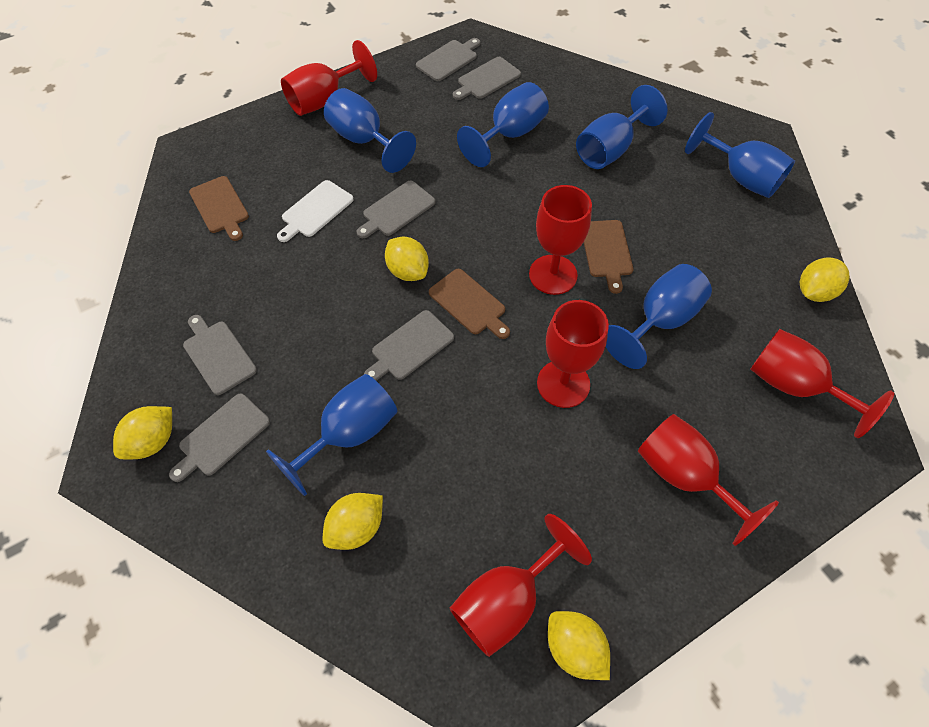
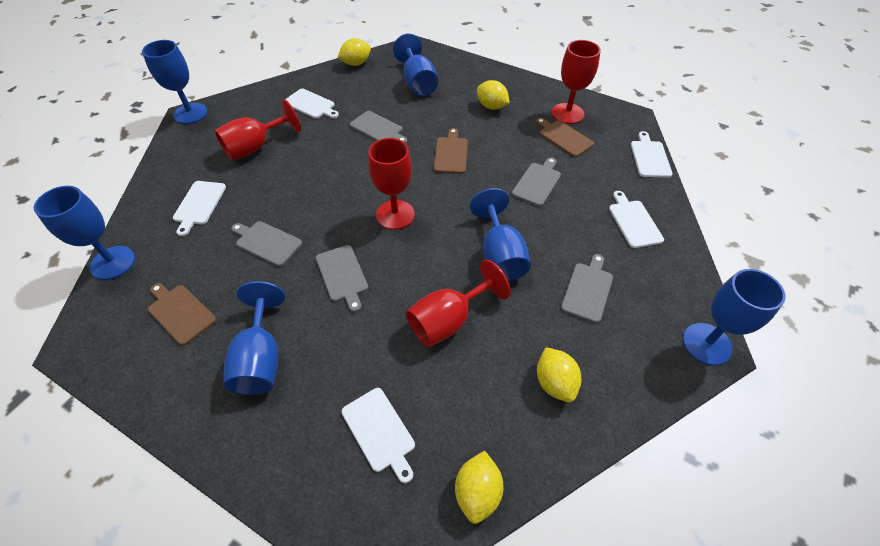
grey cutting board: [169,394,270,482] [183,315,257,395] [357,181,436,238] [364,310,454,381] [416,38,480,81] [453,57,521,100] = 6 -> [231,221,302,267] [316,245,368,312] [350,111,407,143] [512,157,561,206] [561,254,613,323] = 5
red goblet: [281,40,377,116] [450,514,592,657] [529,185,592,295] [537,300,609,408] [638,414,779,546] [750,329,894,438] = 6 -> [214,99,301,161] [368,138,415,230] [406,259,511,347] [552,40,601,124] = 4
white cutting board: [277,180,354,242] = 1 -> [173,181,226,236] [286,88,339,119] [342,388,415,483] [609,191,664,248] [631,131,673,178] = 5
yellow lemon: [113,406,172,459] [323,493,383,550] [385,237,429,281] [548,611,610,680] [800,258,850,302] = 5 -> [338,38,371,66] [455,451,504,524] [477,80,510,110] [537,347,581,402] = 4

